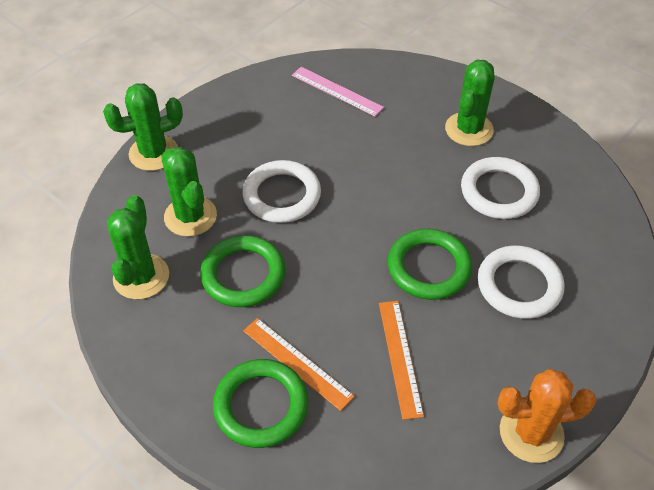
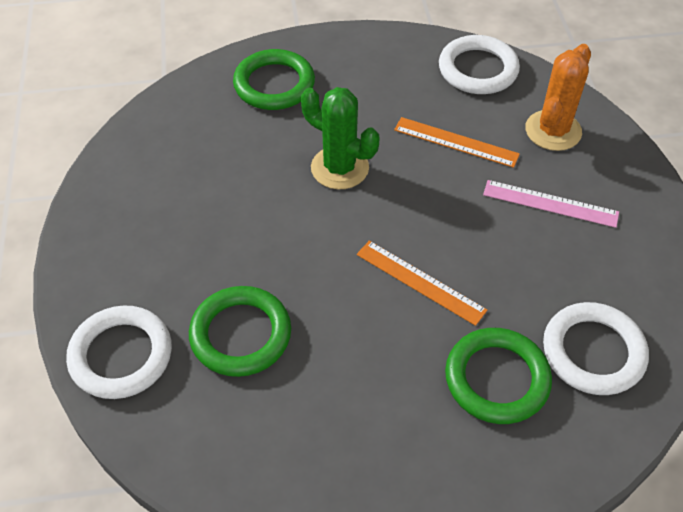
green cactus: [103,83,183,171] [107,195,169,299] [161,147,217,237] [445,60,494,146] = 4 -> [301,87,380,189] = 1

